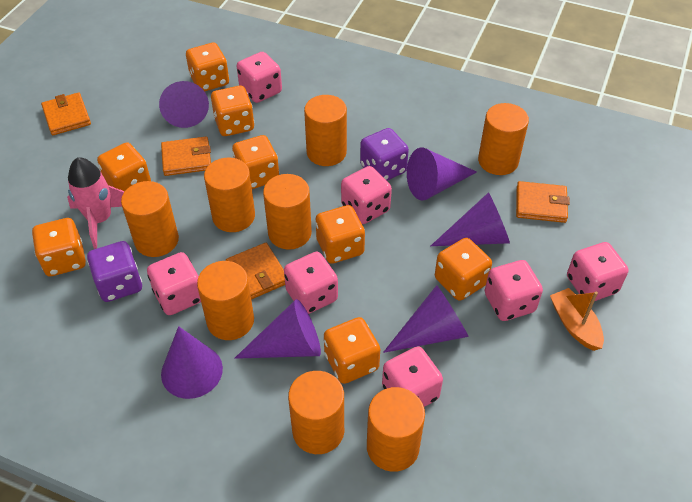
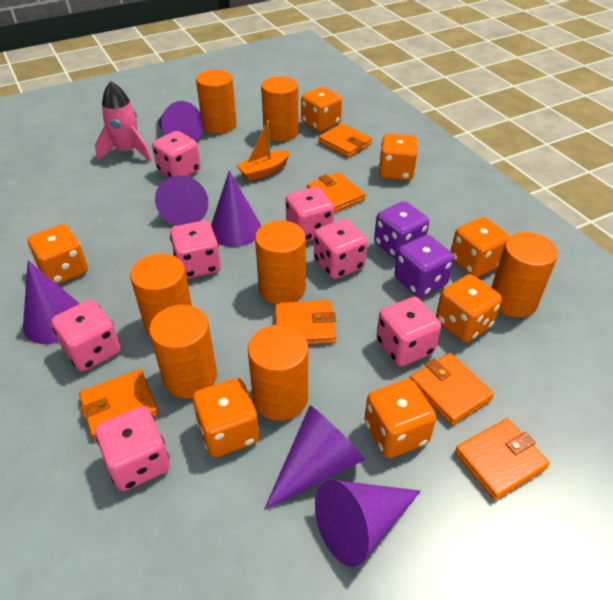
orange cylinder: [121,181,179,257] [197,261,254,340] [204,157,255,232] [263,174,312,250] [288,371,344,454] [304,95,347,166] [367,387,425,472] [478,103,529,175] = 8 -> [130,254,192,336] [149,305,217,398] [196,69,237,134] [248,325,308,421] [255,221,306,304] [261,76,299,141] [491,232,558,317] = 7
orange dice: [32,218,86,276] [97,142,151,191] [186,43,229,91] [211,86,254,136] [232,135,279,189] [316,205,365,264] [324,317,380,384] [435,238,492,301] = 8 -> [27,224,88,285] [193,378,259,457] [301,87,342,132] [365,379,436,458] [379,134,418,181] [436,274,502,342] [451,217,510,277] = 7
orange wallet: [41,92,91,135] [161,137,211,176] [226,243,285,300] [516,181,570,223] = 4 -> [79,369,159,440] [275,300,336,345] [307,172,365,213] [318,123,372,158] [410,353,494,425] [455,418,550,500] = 6

